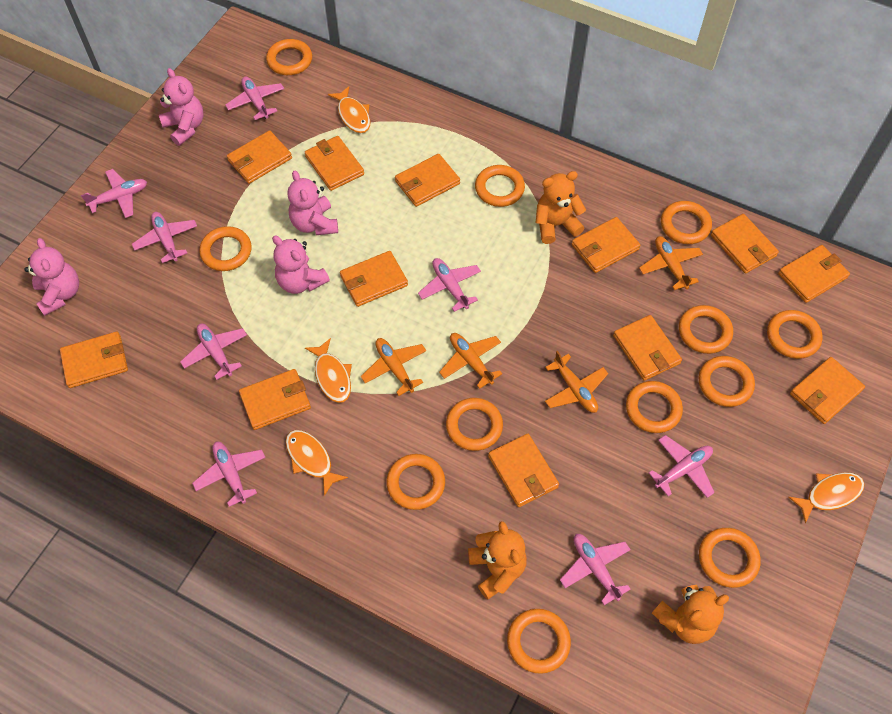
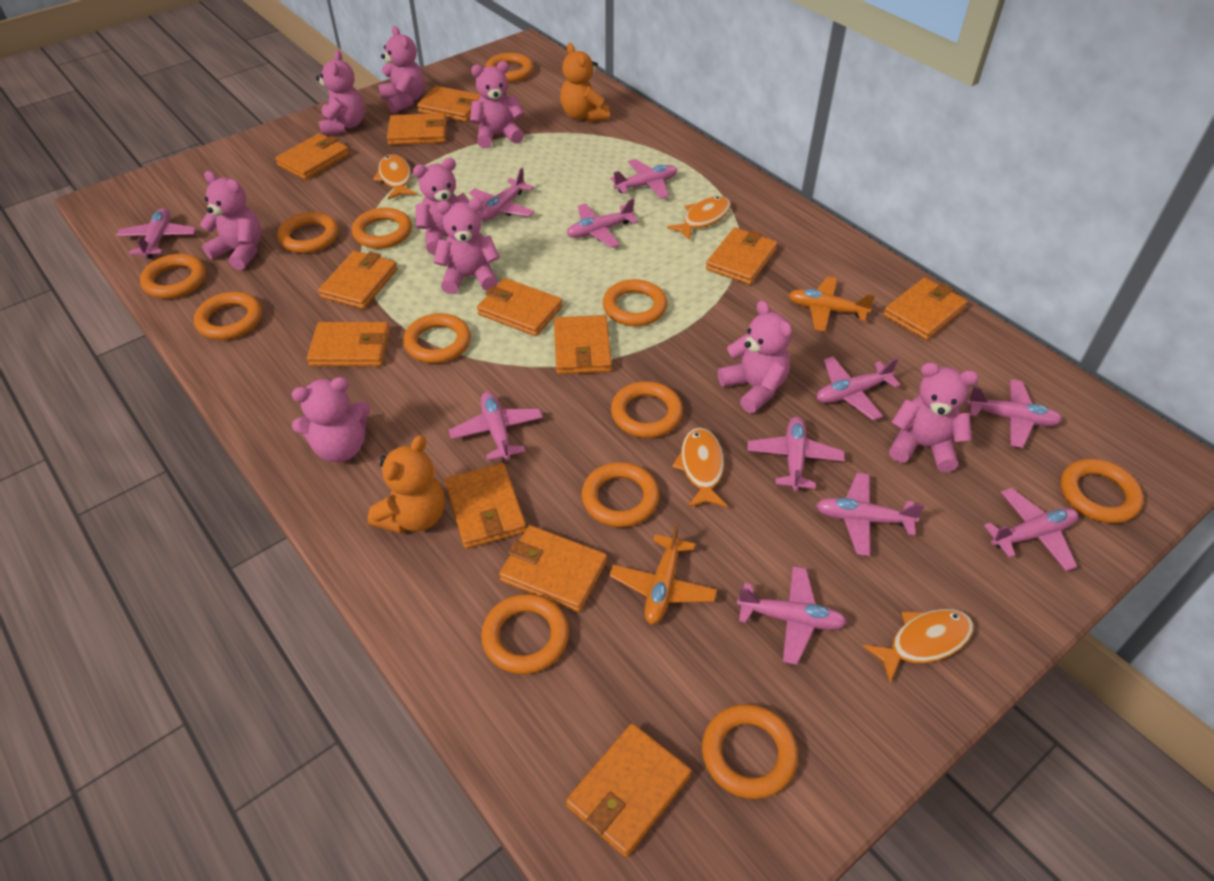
orange plane: [361,338,426,396] [439,333,502,389] [545,351,608,413] [639,236,703,290] = 4 -> [609,523,717,624] [789,276,875,332] = 2
orange teddy bear: [468,521,527,600] [536,171,586,244] [652,585,729,644] = 3 -> [367,435,445,534] [560,43,610,122] = 2
pink plane: [81,169,147,218] [132,212,197,263] [180,323,247,380] [192,442,266,507] [225,76,284,120] [418,258,481,312] [560,534,631,605] [649,435,715,498] = 8 -> [116,208,196,259] [449,392,543,461] [469,168,534,221] [567,198,638,248] [610,159,677,199] [737,566,847,665] [747,417,845,491] [816,473,925,556] [817,357,900,420] [966,379,1062,448] [984,488,1078,571] = 11
pink teddy bear: [24,238,79,316] [159,68,204,146] [272,236,330,294] [287,171,338,235] = 4 -> [200,171,262,270] [292,377,370,462] [316,50,364,136] [379,26,425,113] [413,158,469,255] [434,198,499,294] [470,61,524,148] [718,300,792,413] [889,362,979,472] = 9

